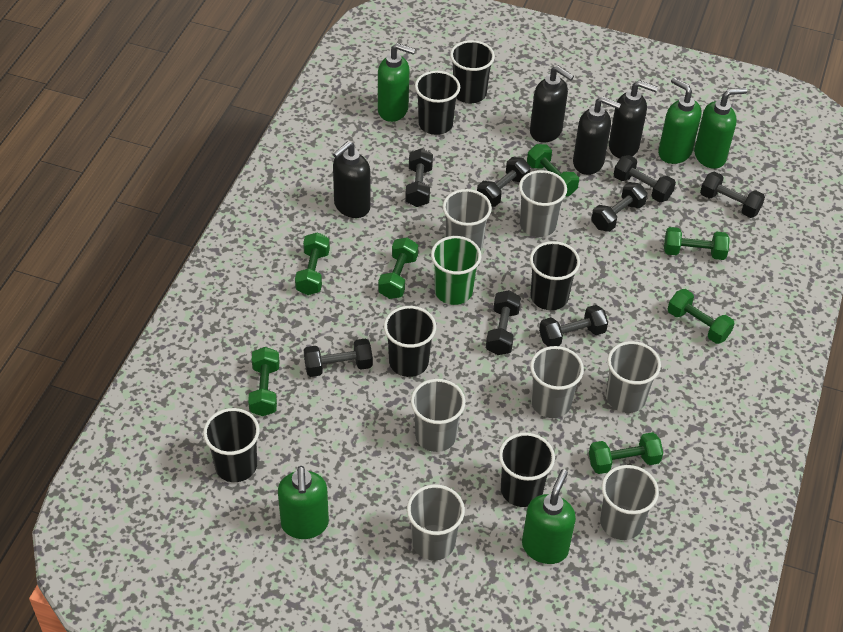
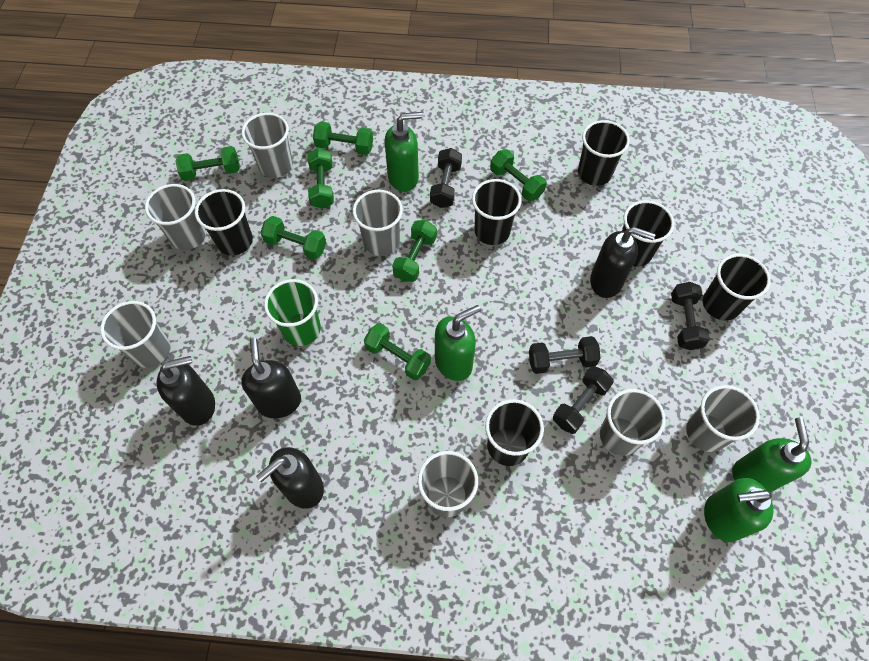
black dumbbell: [304,338,373,377] [405,148,433,207] [477,157,531,207] [486,290,521,355] [539,305,608,347] [591,182,647,232] [614,155,676,202] [700,171,765,218] = 8 -> [430,148,462,208] [529,336,601,374] [553,366,614,434] [671,282,710,350] = 4
green soap dispenser: [278,466,329,539] [378,43,416,122] [522,469,576,564] [658,77,702,164] [694,88,747,169] = 5 -> [385,112,423,192] [435,305,481,381] [704,478,773,542] [732,417,811,492] = 4

